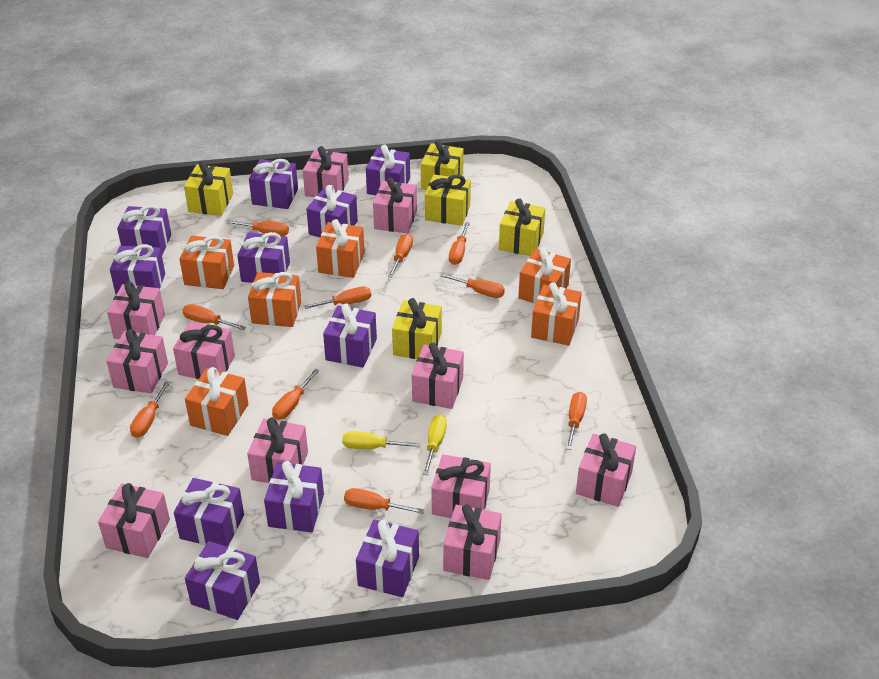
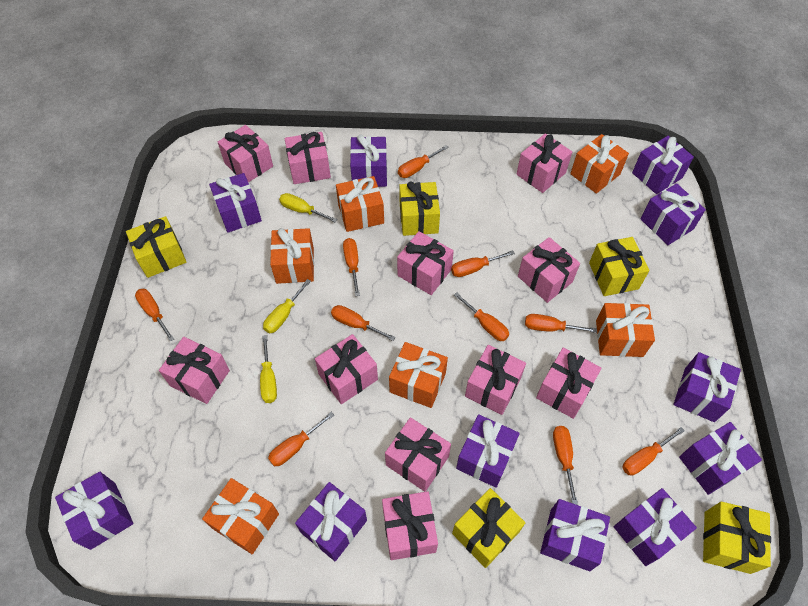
yellow screwdriver: [342,431,420,449] [423,414,447,475] = 2 -> [260,335,277,403] [263,279,311,333] [279,193,337,222] = 3

